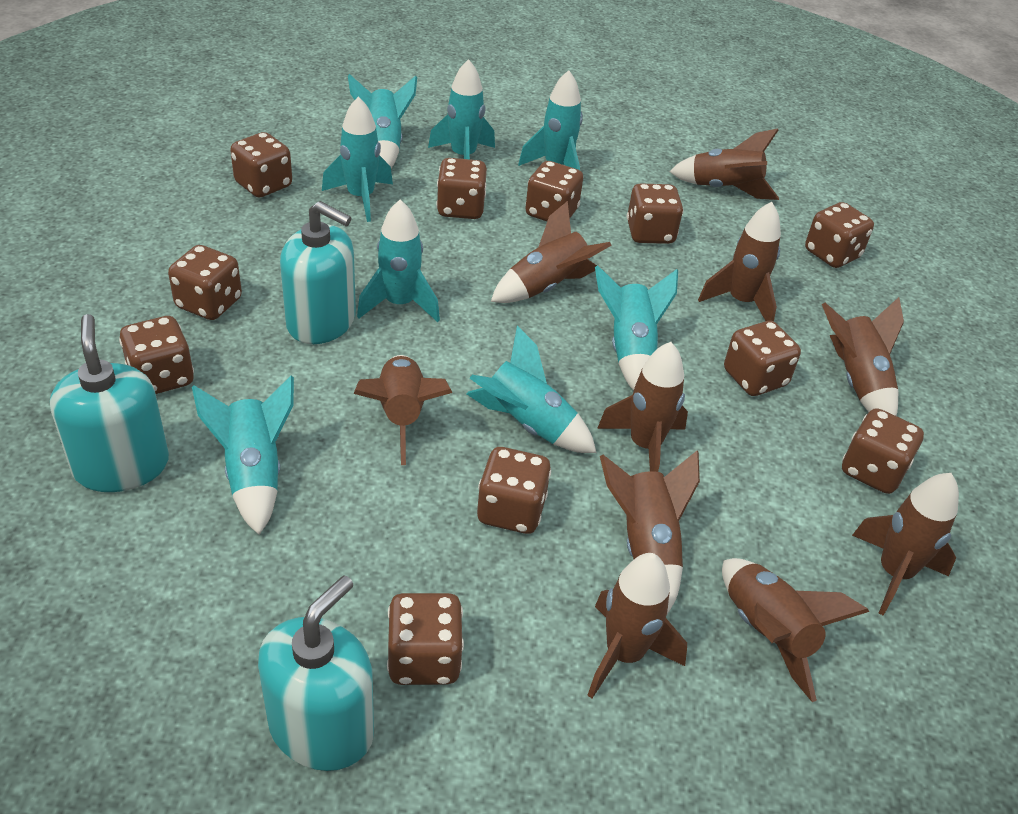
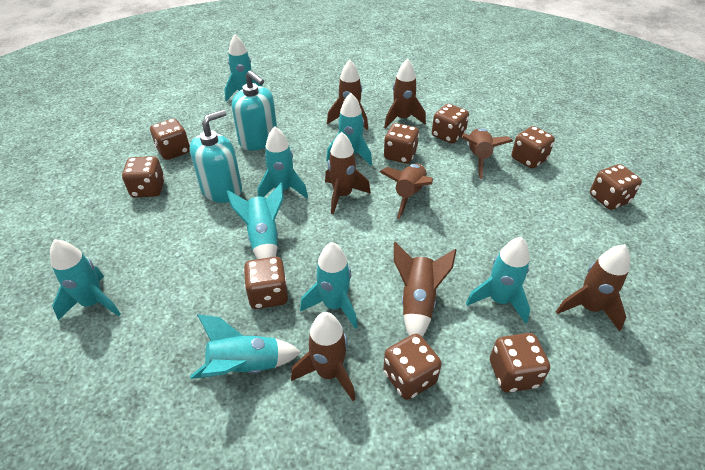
brown dice: [119,316,194,394] [168,245,242,320] [230,132,292,197] [387,593,464,685] [436,158,487,219] [477,447,551,534] [525,161,583,221] [627,183,683,244] [724,321,801,396] [805,202,874,268] [842,408,924,494] = 11 -> [122,156,165,198] [150,119,190,160] [244,257,288,309] [383,334,442,400] [384,123,419,164] [432,104,469,144] [490,333,550,393] [511,126,555,169] [590,164,642,210] = 9
brown rocket: [353,355,453,465] [491,201,612,303] [587,553,687,698] [597,342,688,472] [600,450,700,615] [669,128,779,200] [698,202,781,322] [722,558,869,702] [822,297,904,416] [852,473,959,616] = 10 -> [291,312,355,401] [325,132,371,214] [327,60,368,130] [380,163,433,219] [384,59,426,129] [394,242,456,337] [462,128,513,179] [556,244,630,332] = 8
turquoise soap dispenser: [50,314,169,492] [258,575,374,771] [280,201,356,344] = 3 -> [190,110,242,203] [232,70,277,151] = 2

